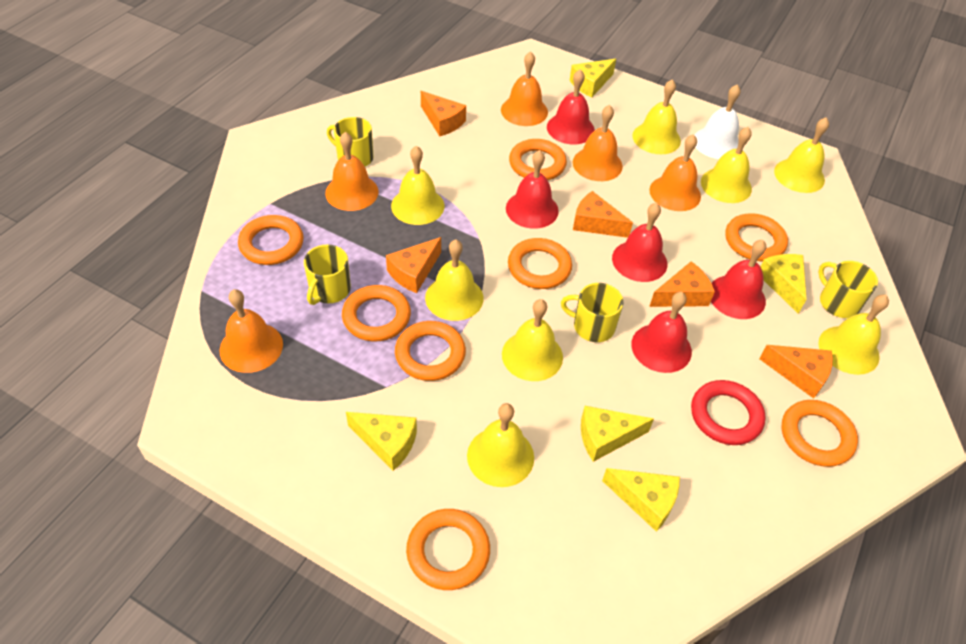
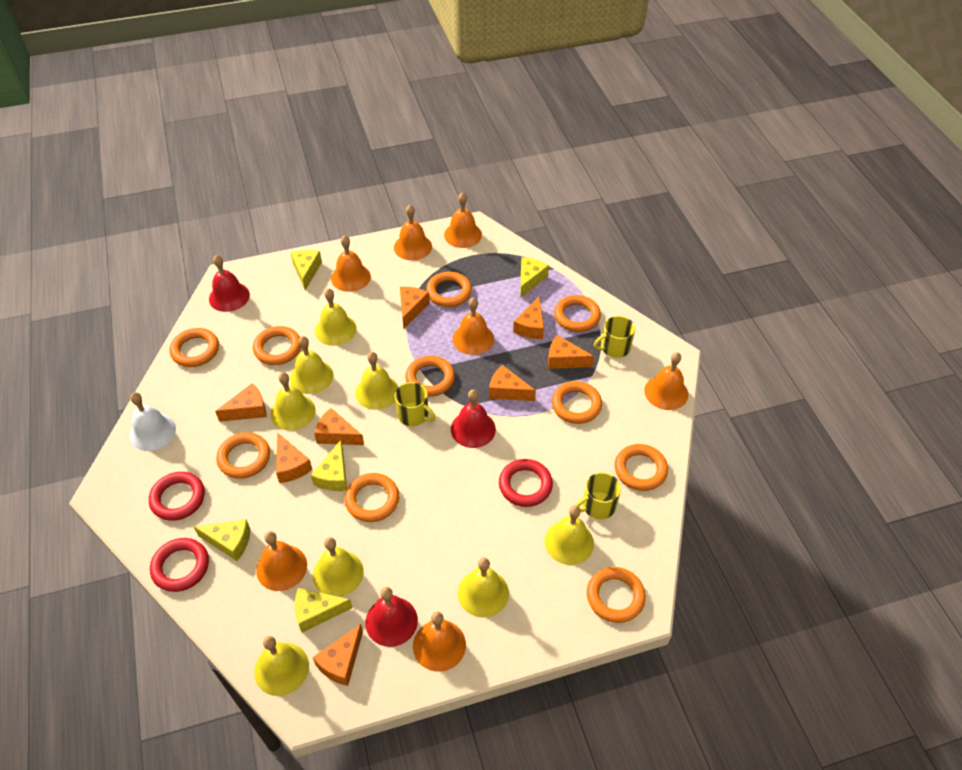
orange bell: [219,289,283,373] [325,132,379,211] [501,51,548,126] [573,105,623,181] [649,134,701,211] = 5 -> [256,531,307,591] [331,235,371,292] [394,205,432,261] [413,612,466,672] [444,192,482,248] [453,298,494,355] [644,352,688,410] = 7
orange cheese: [386,237,441,293] [421,91,466,136] [573,191,633,238] [649,261,715,307] [759,345,833,399] = 5 -> [215,383,267,422] [276,432,312,483] [313,624,363,686] [314,408,364,445] [400,287,429,329] [489,365,536,401] [513,297,544,339] [548,335,594,369] = 8
orange ring: [238,215,304,265] [342,285,411,341] [395,321,466,381] [406,509,490,590] [508,238,572,289] [509,139,567,180] [725,213,788,262] [782,400,858,467] = 8 -> [170,328,219,367] [216,432,270,479] [253,326,301,365] [344,473,399,522] [405,356,455,397] [426,272,472,307] [552,381,602,424] [554,295,601,332] [587,567,646,623] [615,444,668,491] = 10
red bell: [506,150,559,229] [547,69,595,144] [612,203,667,282] [631,292,692,373] [711,240,766,319] = 5 -> [209,255,250,312] [365,587,418,647] [451,389,496,448] = 3
red ring: [691,380,766,445] = 1 -> [149,472,205,521] [150,538,209,592] [499,459,553,507] = 3
yellow mug: [304,244,351,305] [327,117,373,167] [561,283,624,342] [818,261,878,318] = 4 -> [395,382,435,426] [576,472,621,519] [594,316,635,358] = 3

